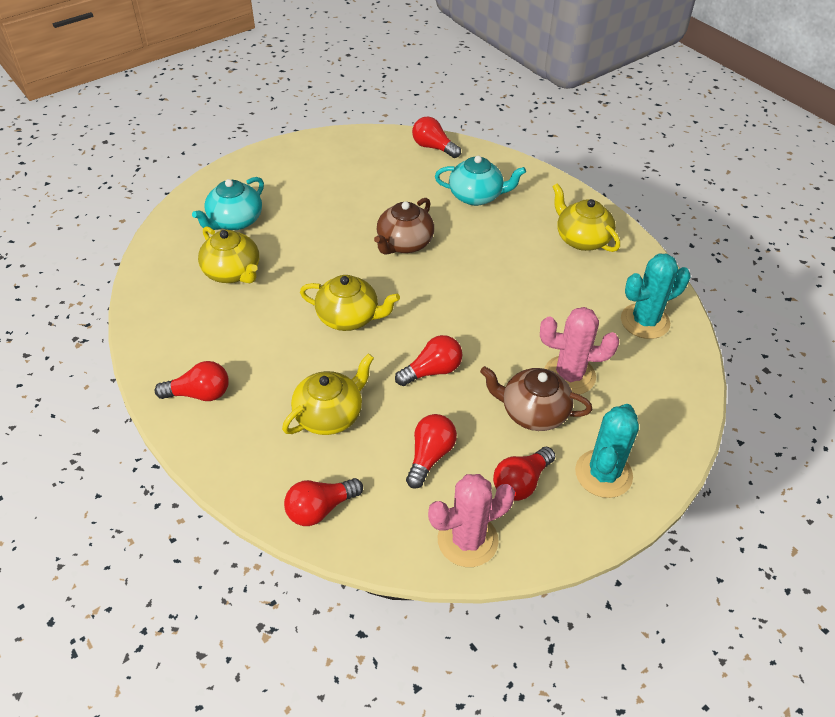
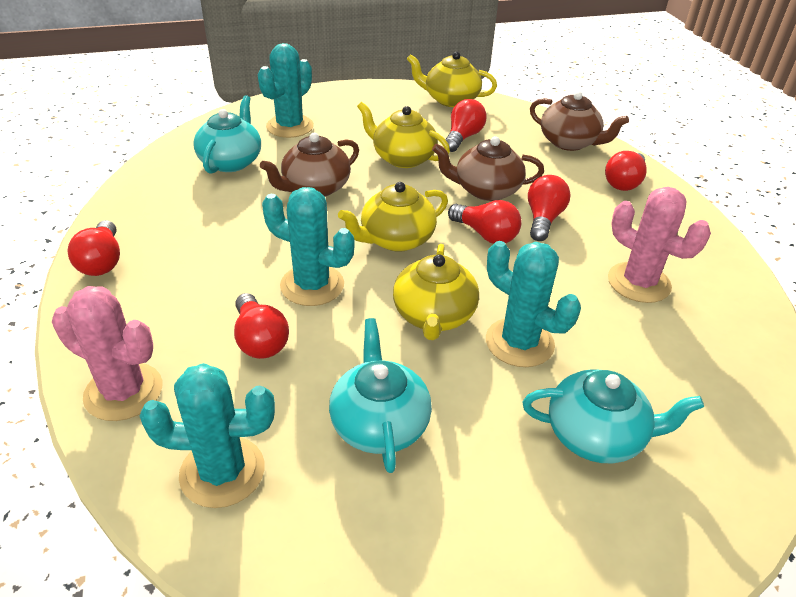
brown teapot: [374,198,434,255] [480,366,592,431] = 2 -> [260,133,359,197] [432,136,544,201] [530,91,629,151] = 3
turquoise cactus: [575,404,639,498] [621,254,690,339] = 2 -> [139,363,275,508] [258,43,314,138] [262,187,354,306] [486,241,581,367] = 4
turquoise teapot: [192,177,264,230] [435,156,526,206] = 2 -> [193,95,261,174] [329,318,432,473] [523,369,704,463] = 3

